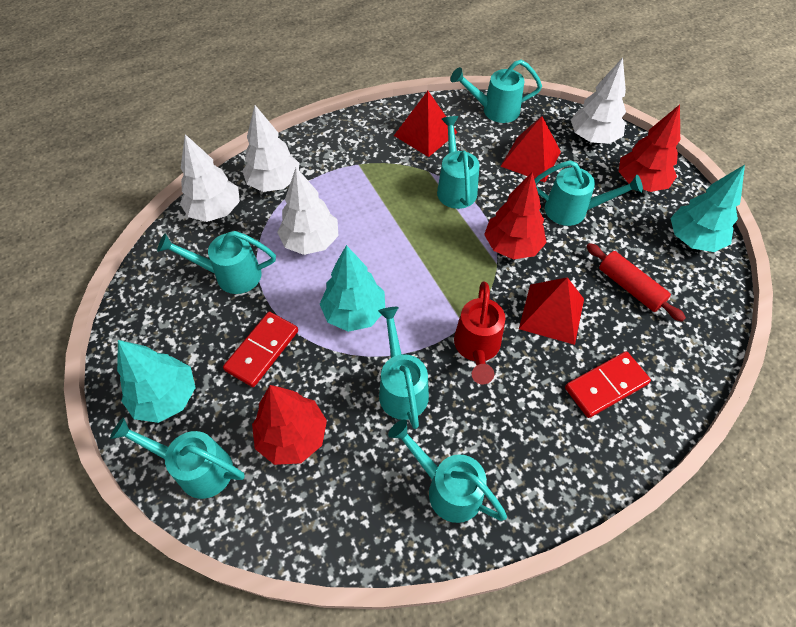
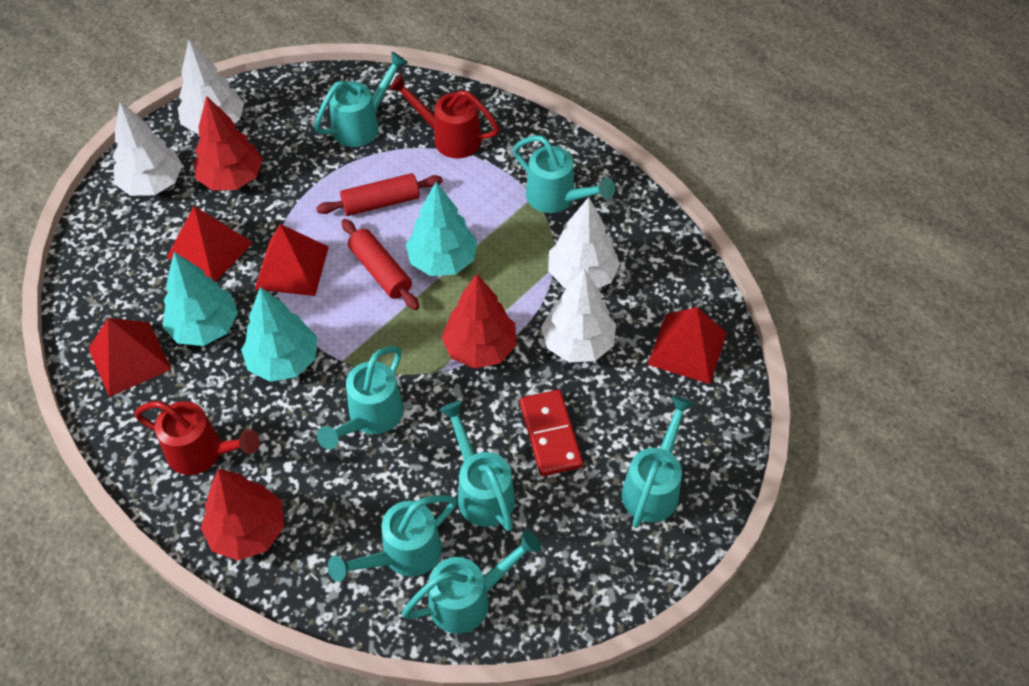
red domino: [223,312,298,387] [565,351,651,418] = 2 -> [520,390,583,476] = 1
red pyramid: [394,91,458,157] [500,116,561,182] [519,277,584,345] = 3 -> [88,318,172,397] [167,206,253,282] [255,224,329,296] [648,307,727,384] = 4
red rolling pin: [586,243,686,322] = 1 -> [316,173,443,216] [341,219,419,310] = 2
red watering can: [454,281,506,384] = 1 -> [134,401,260,475] [389,75,500,159] = 2

